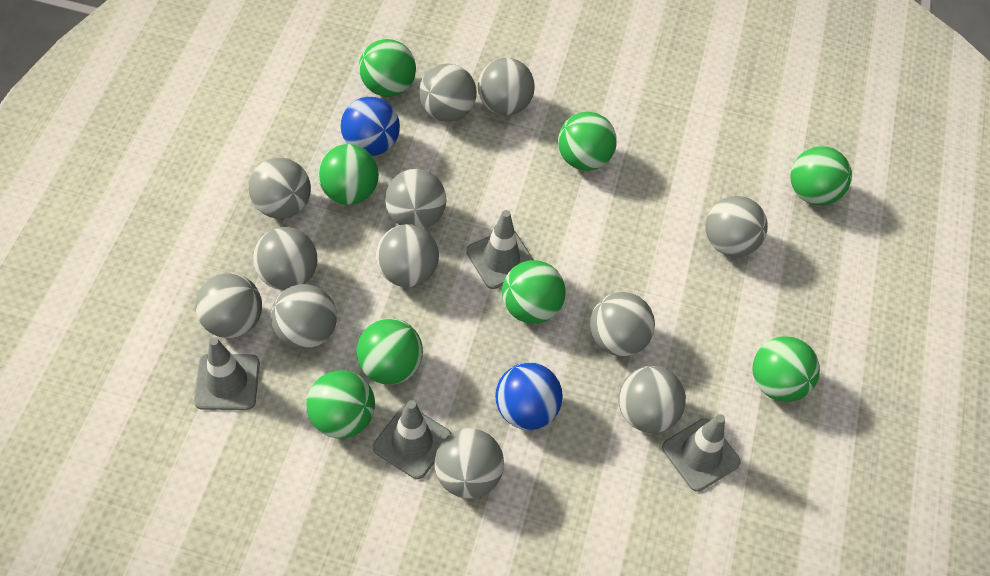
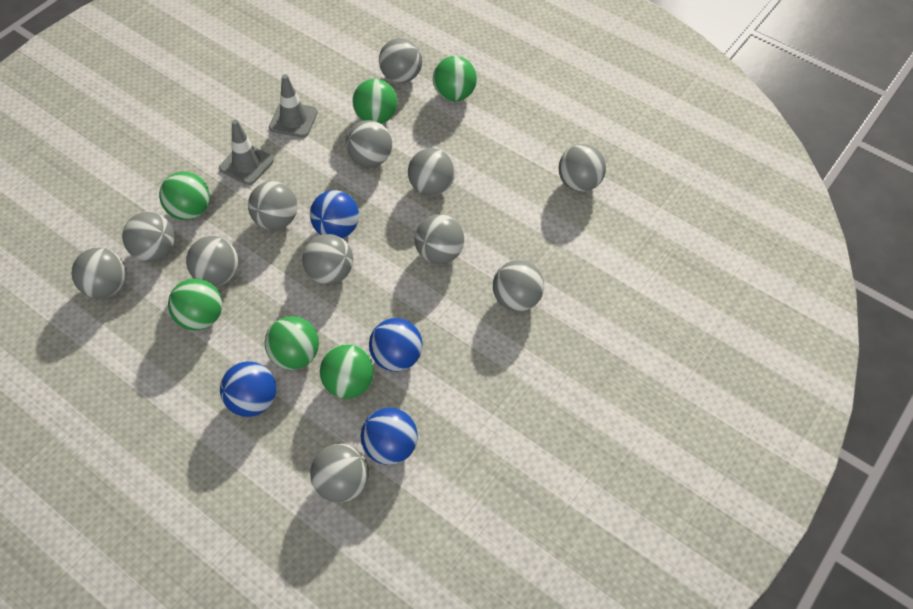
blue ball: [341,97,400,156] [495,362,563,430] = 2 -> [220,361,276,417] [310,190,359,238] [361,408,418,465] [369,318,423,372] = 4
green ball: [306,370,375,438] [318,144,379,205] [356,319,423,385] [359,39,416,97] [502,260,565,324] [558,112,617,171] [752,337,820,402] [790,146,852,205] = 8 -> [159,171,210,220] [168,278,222,331] [265,316,319,370] [320,344,375,399] [352,79,397,124] [433,56,477,101] = 6
grey traffic cone: [194,337,260,410] [373,400,451,479] [466,210,534,289] [662,414,741,492] = 4 -> [219,120,274,185] [269,74,318,138] = 2

